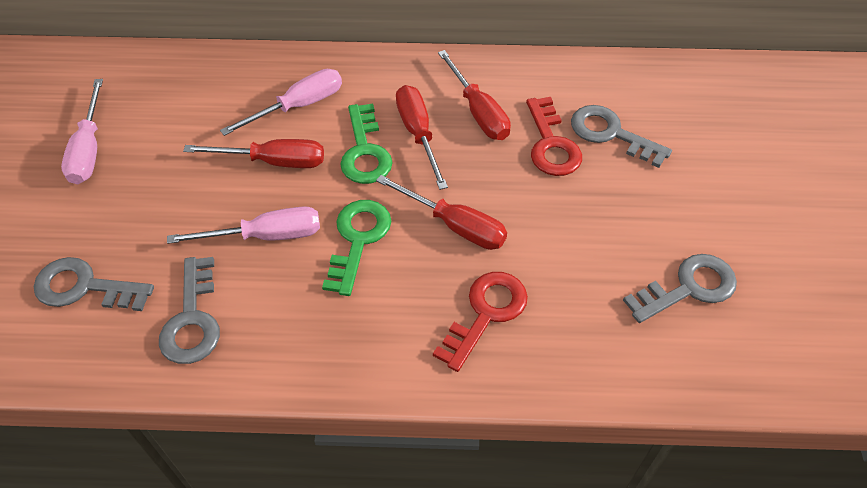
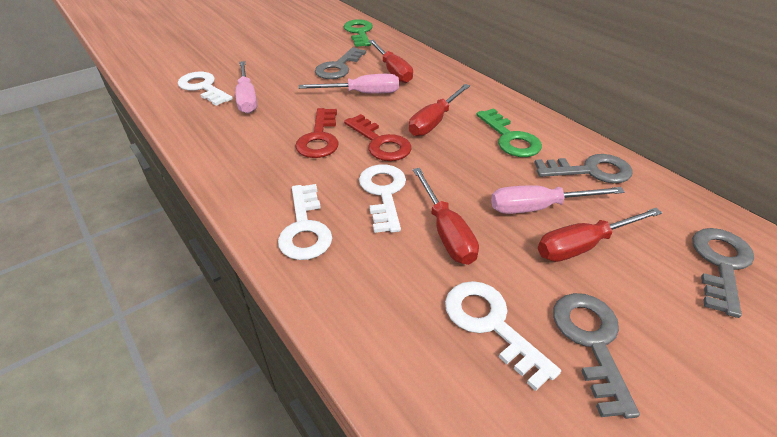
white key: none = 0 -> [178,72,233,106] [278,184,332,260] [359,164,406,233] [445,281,561,391] = 4

